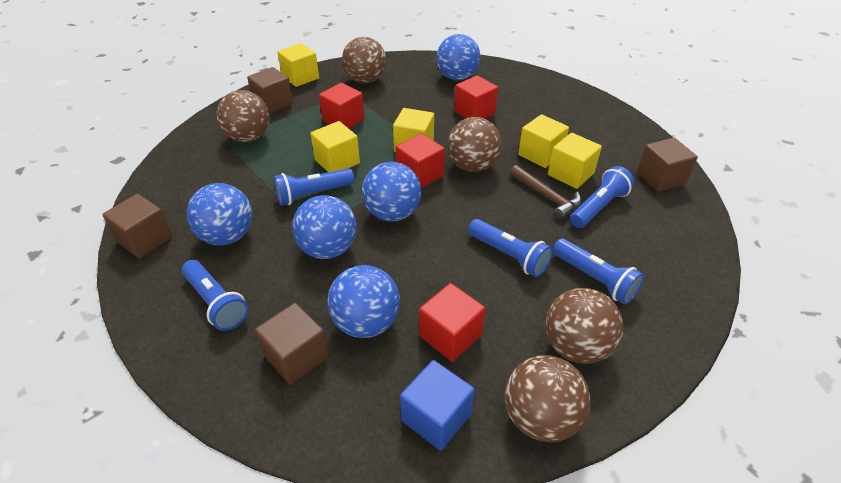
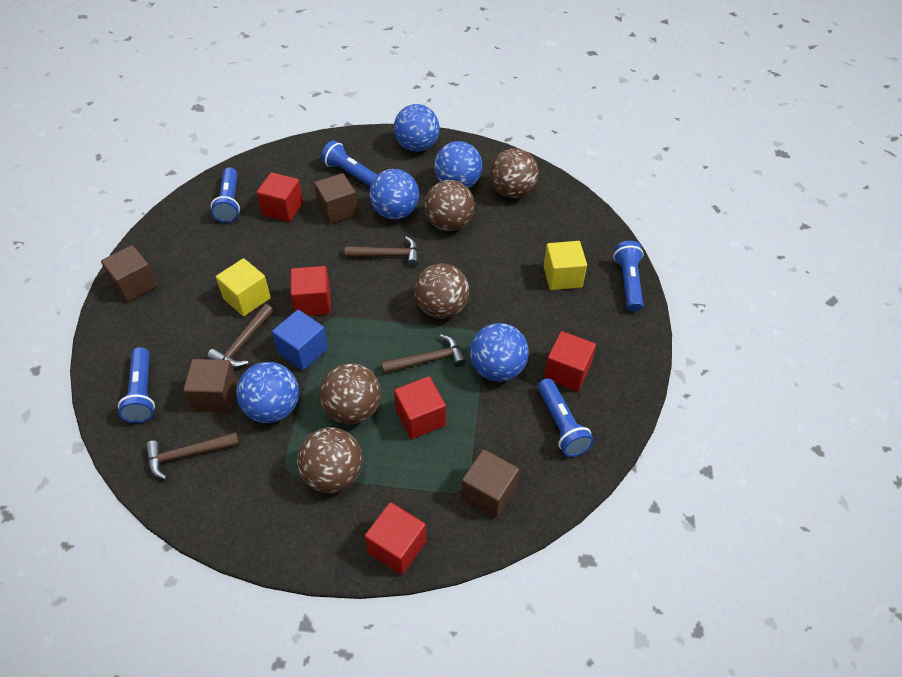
brown hammer: [510,165,581,219] = 1 -> [146,432,239,480] [207,304,273,368] [345,236,418,267] [381,334,466,374] = 4
red cube: [319,83,365,128] [396,133,445,188] [419,283,485,362] [454,75,498,119] = 4 -> [257,172,303,222] [290,266,331,316] [365,502,426,575] [394,376,446,439] [544,331,596,391] = 5
yellow cube: [277,43,319,87] [310,121,360,172] [393,108,434,152] [518,114,569,168] [548,133,602,189] = 5 -> [216,258,271,316] [544,241,587,290] = 2

